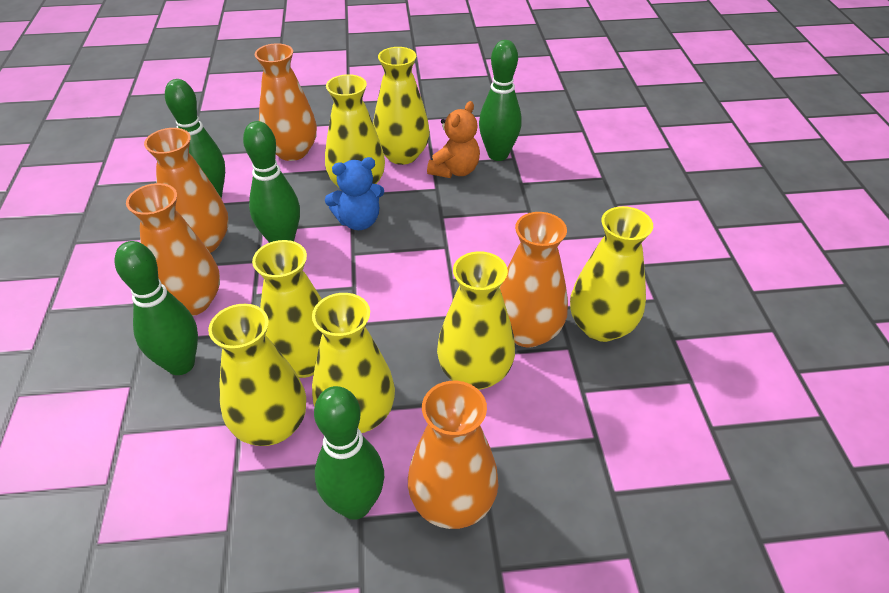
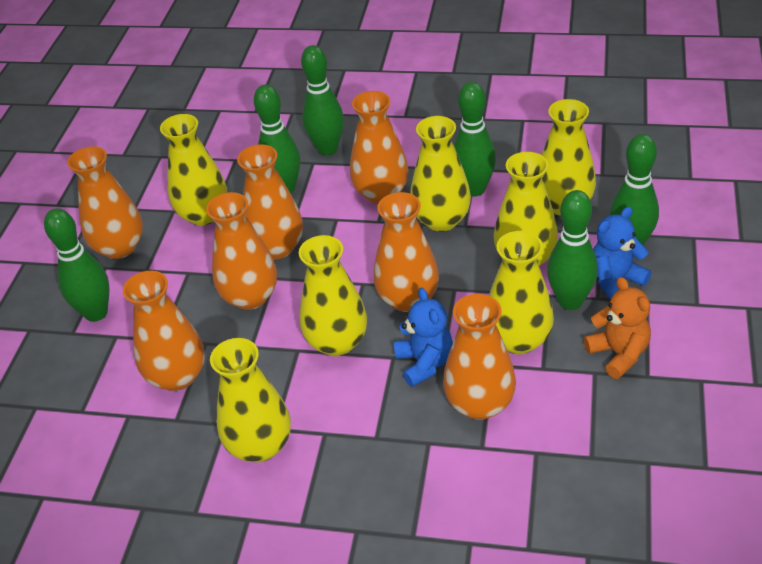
blue teddy bear: [325,157,384,230] = 1 -> [394,288,453,387] [593,207,651,300] = 2
green bowling pin: [114,241,198,375] [165,79,225,198] [243,121,300,243] [314,386,384,520] [479,40,522,161] = 5 -> [44,208,110,322] [254,84,300,193] [301,45,344,155] [454,82,496,196] [547,190,598,310] [610,134,659,246] = 6
orange vase: [126,183,220,316] [144,128,229,253] [255,43,317,161] [408,381,498,529] [499,212,568,348] = 5 -> [67,146,143,259] [123,271,205,391] [206,192,277,310] [237,144,303,259] [350,91,409,204] [374,192,439,312] [443,294,516,420] = 7

